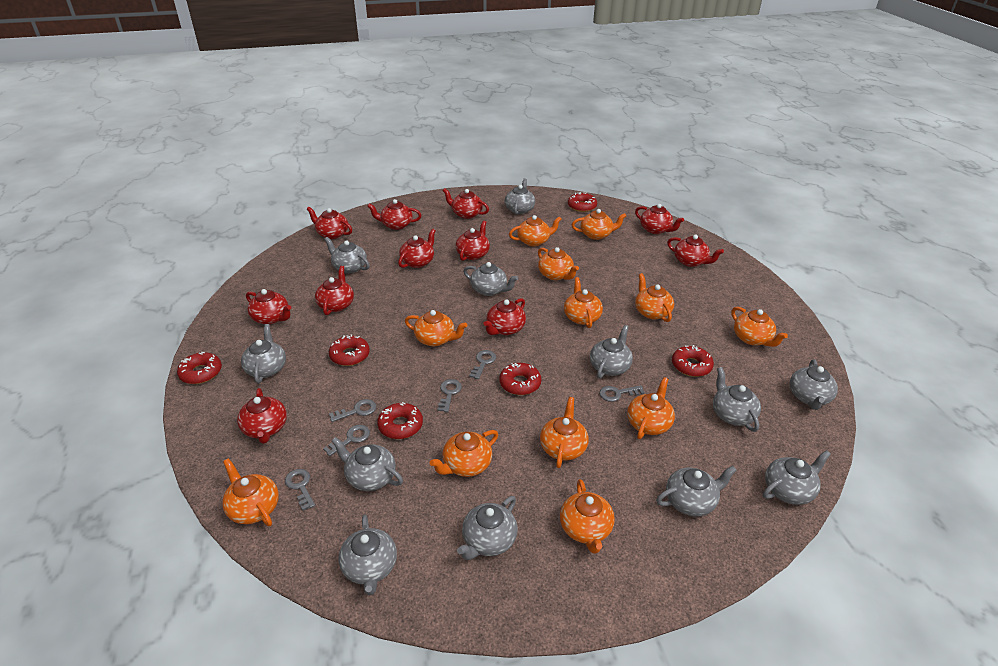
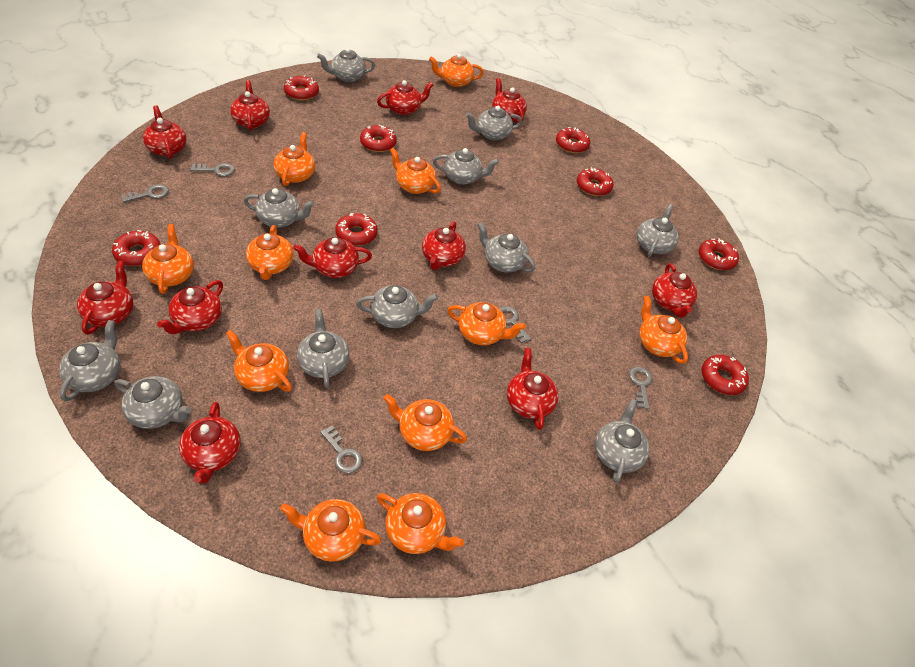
grey key: [285,469,315,511] [323,425,370,456] [329,399,376,422] [438,379,462,412] [469,350,496,379] [599,385,645,402] = 6 -> [121,184,169,203] [190,163,235,176] [320,426,362,473] [499,306,531,343] [629,367,652,409] = 5
grey teapot: [241,324,286,383] [324,237,370,273] [332,437,403,491] [338,515,397,595] [457,496,518,560] [463,262,518,296] [505,178,535,215] [590,325,633,378] [656,466,737,516] [713,367,761,432] [763,450,831,505] [790,359,838,410] = 12 -> [59,320,120,402] [115,376,191,429] [244,188,315,228] [297,309,349,388] [317,48,375,82] [356,285,438,328] [433,148,499,185] [466,106,522,141] [477,222,535,272] [595,399,649,483] [637,204,679,257] = 11
orange teapot: [222,458,279,526] [405,310,467,346] [430,430,498,477] [509,215,562,246] [538,247,579,280] [540,397,589,468] [560,479,615,554] [564,277,603,328] [572,209,626,240] [627,377,675,439] [635,273,674,322] [731,307,788,347] = 12 -> [142,224,194,294] [226,330,292,392] [246,225,294,280] [274,132,315,186] [280,499,381,562] [377,493,464,554] [383,394,467,451] [390,148,441,194] [429,54,484,87] [447,302,526,345] [639,295,688,364] = 11
red donut: [177,352,222,384] [329,334,370,366] [377,402,423,439] [499,363,541,395] [568,192,597,212] [672,345,714,377] = 6 -> [112,230,161,266] [284,75,319,100] [335,213,378,246] [360,124,397,152] [556,127,590,153] [577,167,613,196] [699,238,739,270] [702,355,749,395] = 8

